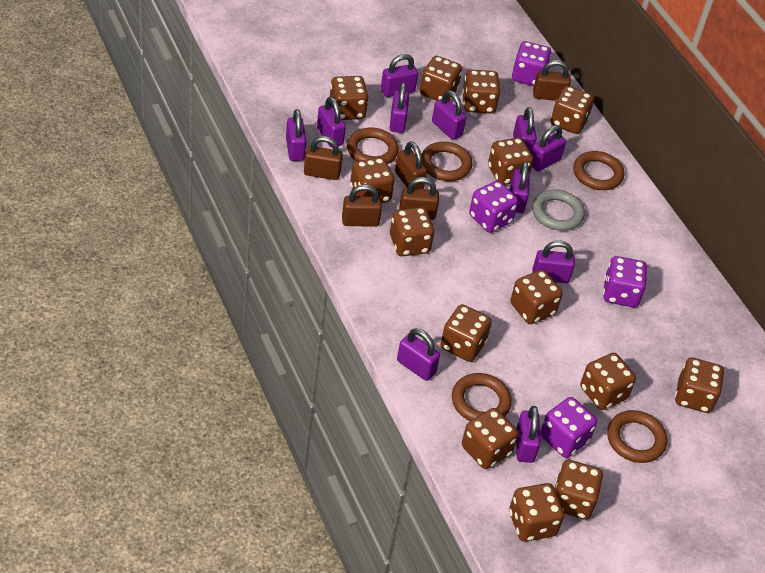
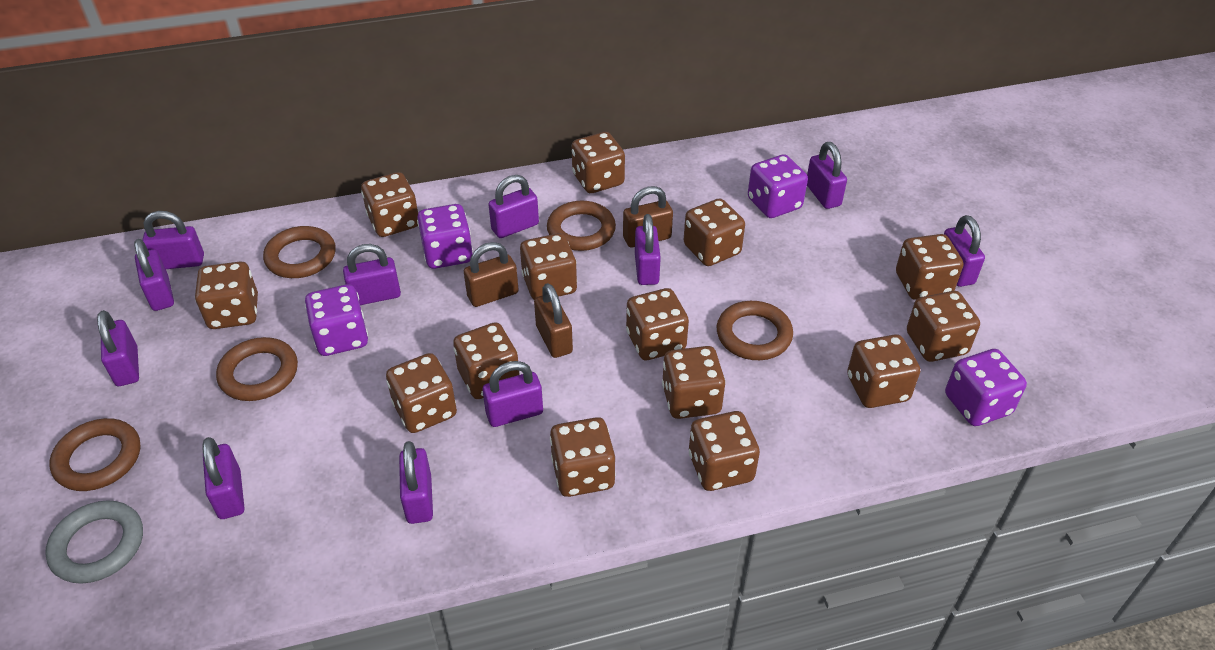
brown padlock: [304,136,343,180] [342,184,382,227] [395,141,427,189] [399,177,439,220] [533,60,571,101] = 5 -> [464,242,519,307] [534,283,573,358] [623,186,673,247] = 3

